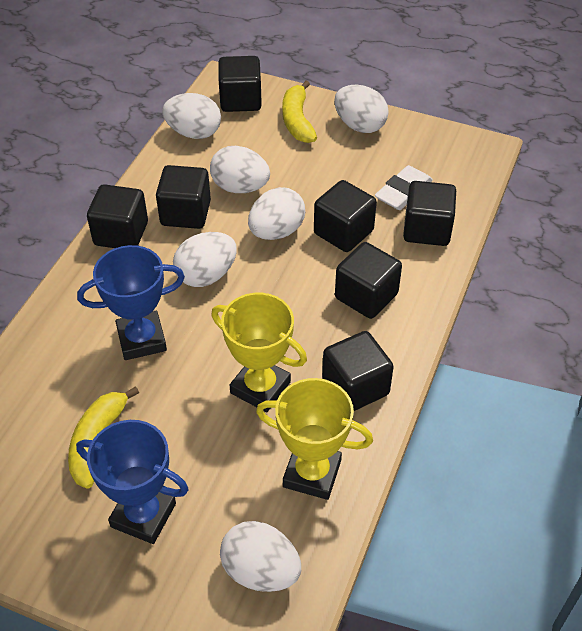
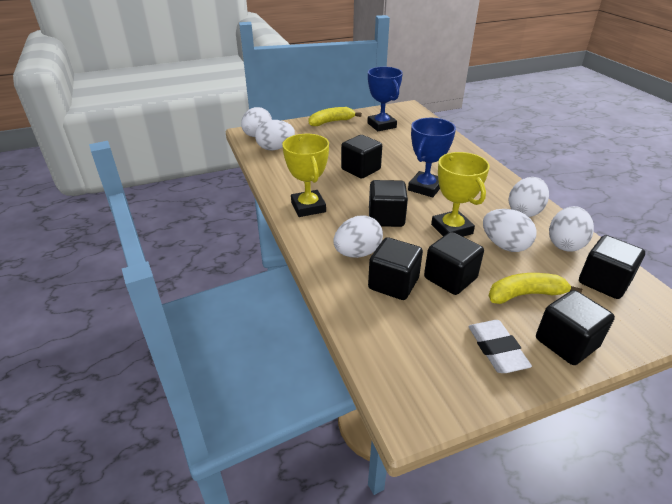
black cube: [87,184,148,248] [156,165,211,229] [218,56,262,112] [314,180,377,252] [322,331,394,411] [335,242,402,319] [403,181,456,246] = 7 -> [341,135,382,179] [368,237,423,300] [369,180,408,227] [424,232,484,295] [536,290,615,365] [579,235,645,299] = 6

